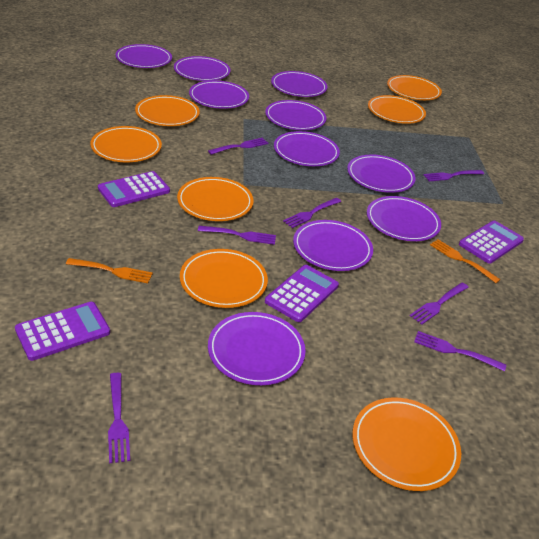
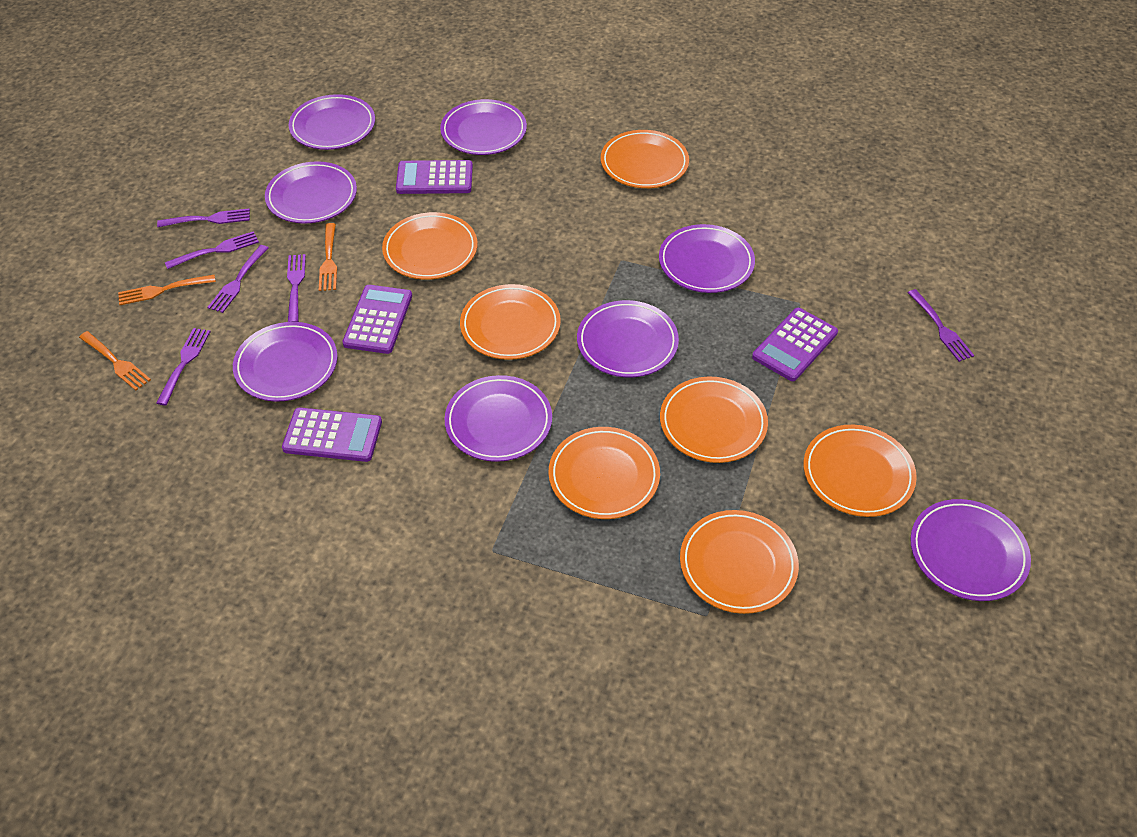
orange fork: [66,258,153,283] [430,239,501,283] = 2 -> [79,331,151,390] [118,275,216,305] [319,223,337,291] = 3
purple fork: [108,373,130,463] [198,226,276,245] [208,138,268,155] [283,198,341,228] [410,283,469,325] [414,331,506,372] [424,170,484,181] = 7 -> [156,328,211,405] [157,208,250,227] [165,231,259,269] [207,245,268,313] [287,254,306,322] [908,289,974,362] = 6
purple plate: [115,44,172,68] [174,56,230,81] [189,80,249,109] [208,312,306,385] [265,100,327,130] [271,71,328,97] [274,131,340,166] [293,220,373,271] [347,155,416,193] [367,196,441,241] = 10 -> [233,322,338,402] [265,161,357,224] [289,94,375,150] [440,99,527,155] [444,375,552,462] [577,300,679,377] [659,224,755,293] [910,499,1031,601] = 8

